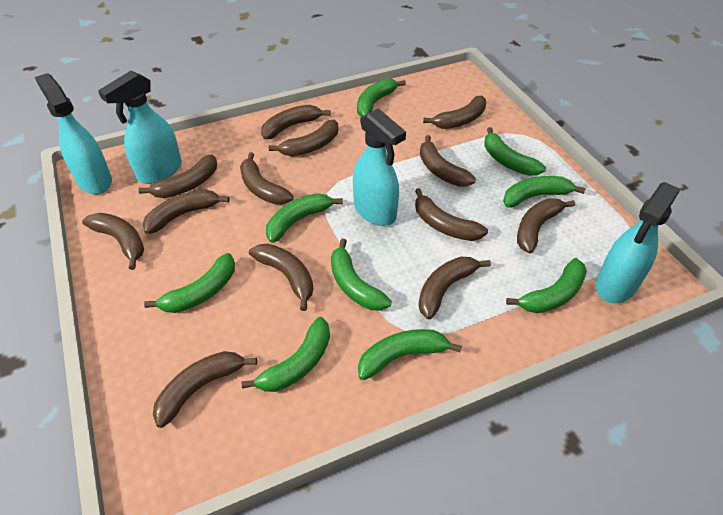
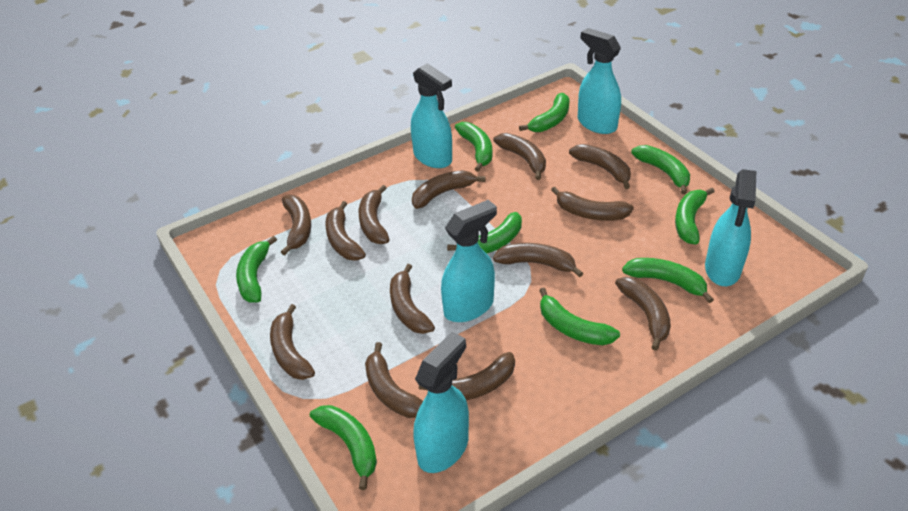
turquoise spray bottle: [35,73,112,194] [98,71,182,184] [353,108,406,226] [596,182,680,303] = 4 -> [411,63,452,168] [413,332,469,473] [441,200,497,322] [578,28,621,134] [705,169,756,286] = 5

